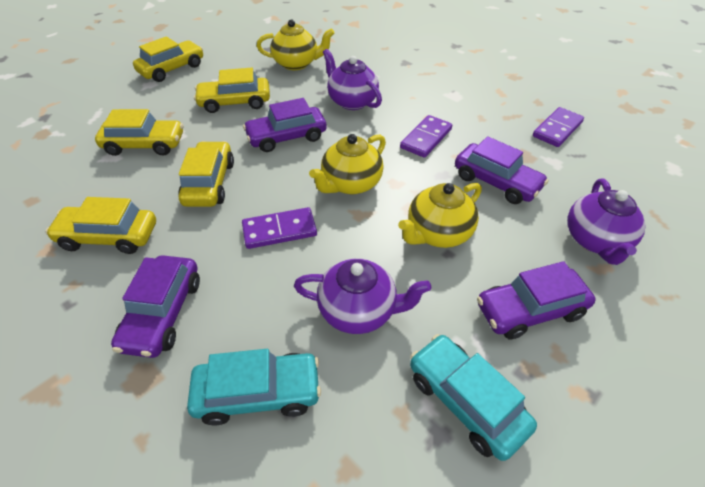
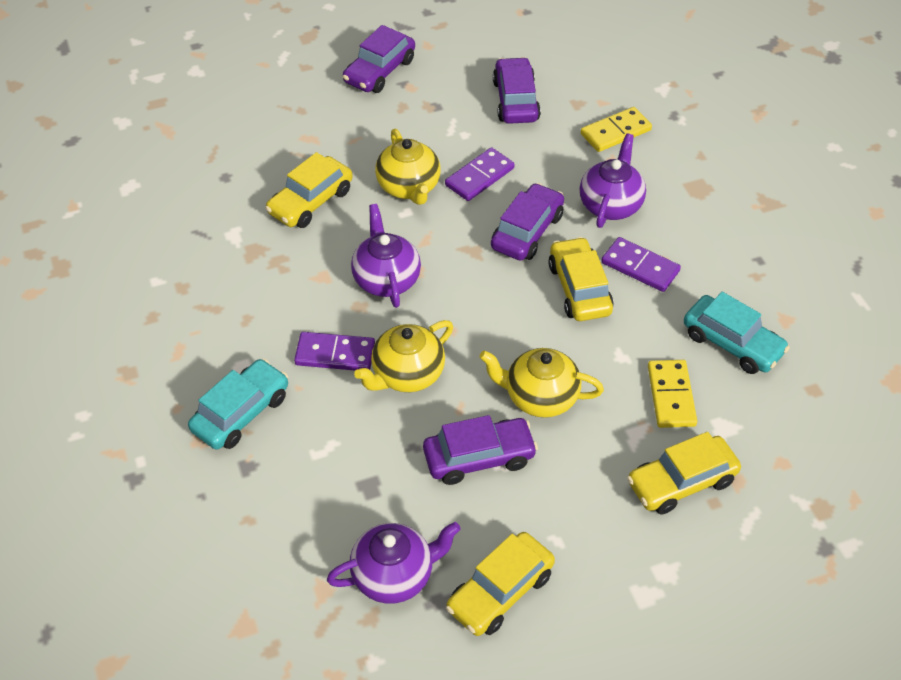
yellow car: [45,197,156,254] [95,109,183,156] [133,36,203,82] [178,141,234,207] [194,68,270,113] = 5 -> [265,152,353,228] [446,532,555,636] [548,237,614,321] [627,432,741,515] = 4
yellow domino: none = 0 -> [581,107,652,152] [648,360,697,428] = 2

